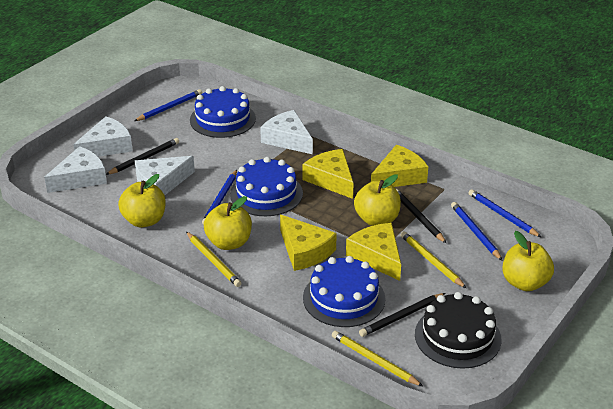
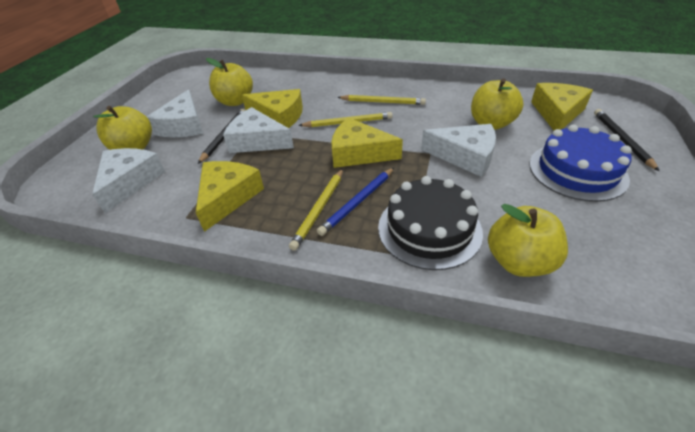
black pencil: [106,138,179,175] [359,293,445,337] [396,189,446,243] = 3 -> [198,108,245,164] [594,109,659,171] = 2
blue cake: [190,86,256,138] [230,157,303,216] [303,256,386,327] = 3 -> [529,124,632,202] = 1
blue pencil: [134,89,202,121] [202,170,237,225] [451,202,503,261] [469,189,541,237] = 4 -> [317,168,394,236] = 1

